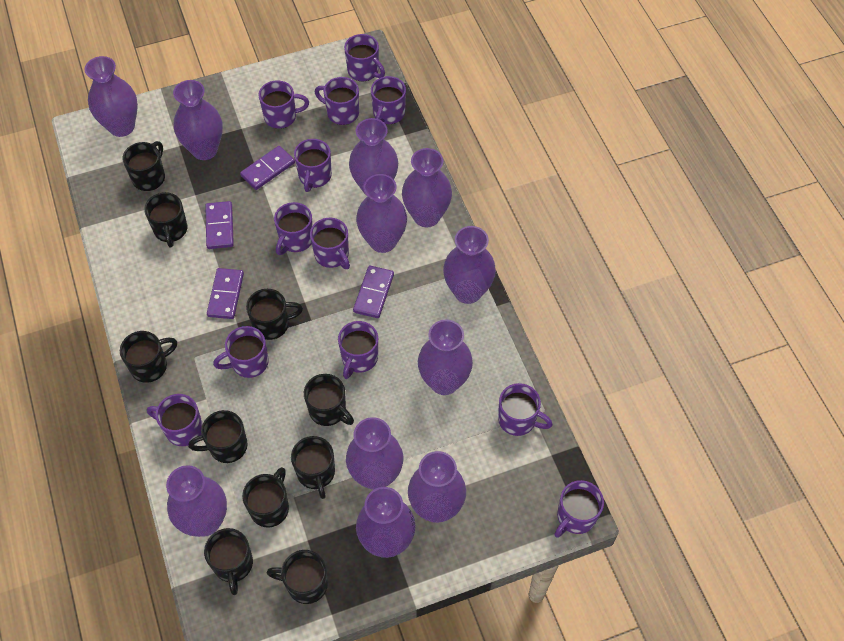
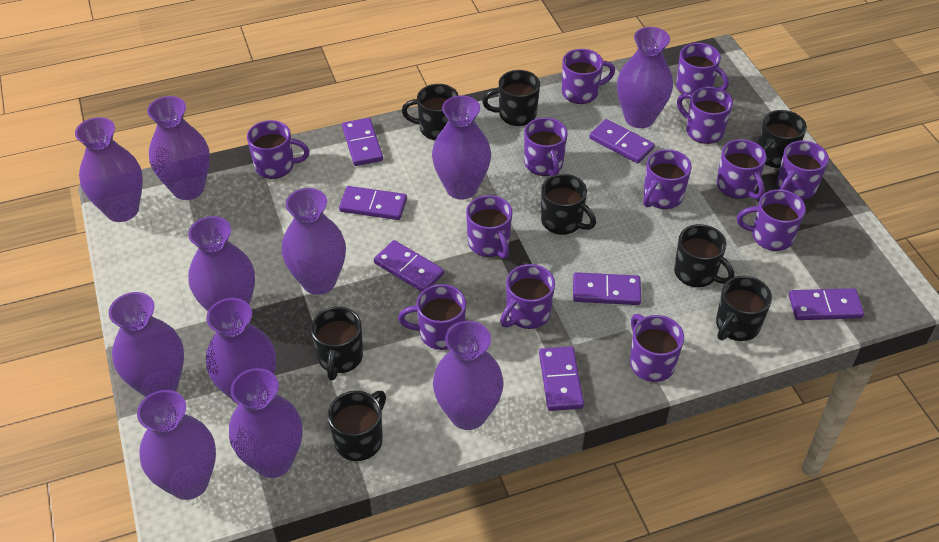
black mug: [120,331,177,383] [123,141,165,191] [144,192,188,248] [188,410,248,463] [204,528,253,595] [242,467,289,528] [246,289,303,340] [267,550,328,604] [291,436,335,499] [304,374,354,426] = 10 -> [311,307,363,380] [328,391,386,461] [402,84,459,140] [482,70,540,126] [541,174,596,235] [674,224,734,287] [716,276,772,341] [758,110,807,168] = 8
purple domino: [205,201,234,249] [207,268,244,319] [240,146,295,190] [353,266,394,318] = 4 -> [339,186,407,220] [342,118,383,166] [374,240,444,292] [539,346,584,411] [573,272,641,305] [590,119,655,163] [789,288,864,320] = 7
purple mug: [147,394,203,446] [213,326,269,378] [258,80,309,129] [274,202,313,255] [294,139,332,192] [310,218,350,269] [315,77,359,125] [338,321,378,379] [344,34,385,82] [371,76,406,124] [498,383,553,436] [554,480,604,538] = 12 -> [247,120,310,179] [398,284,466,350] [466,195,512,259] [500,264,555,329] [524,118,567,176] [562,49,615,104] [630,314,684,382] [643,149,692,209] [676,43,729,94] [677,87,733,144] [717,139,767,200] [737,189,806,251] [777,140,829,200] = 13

